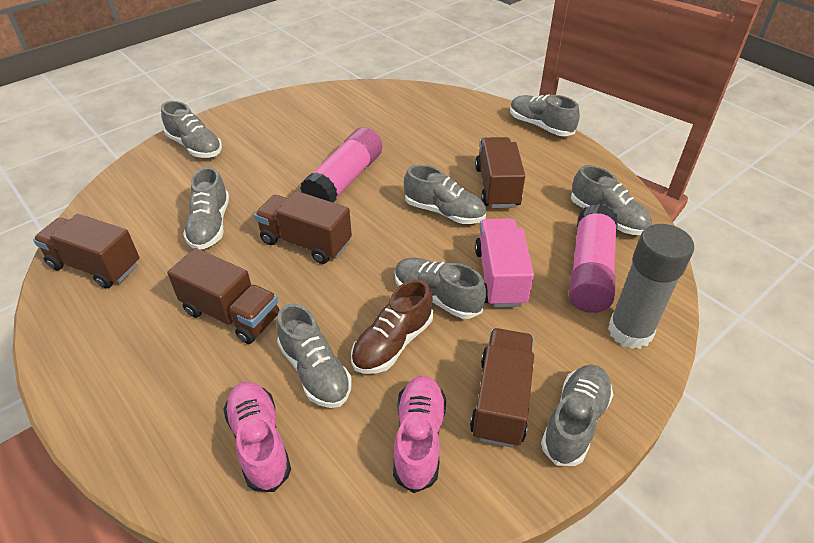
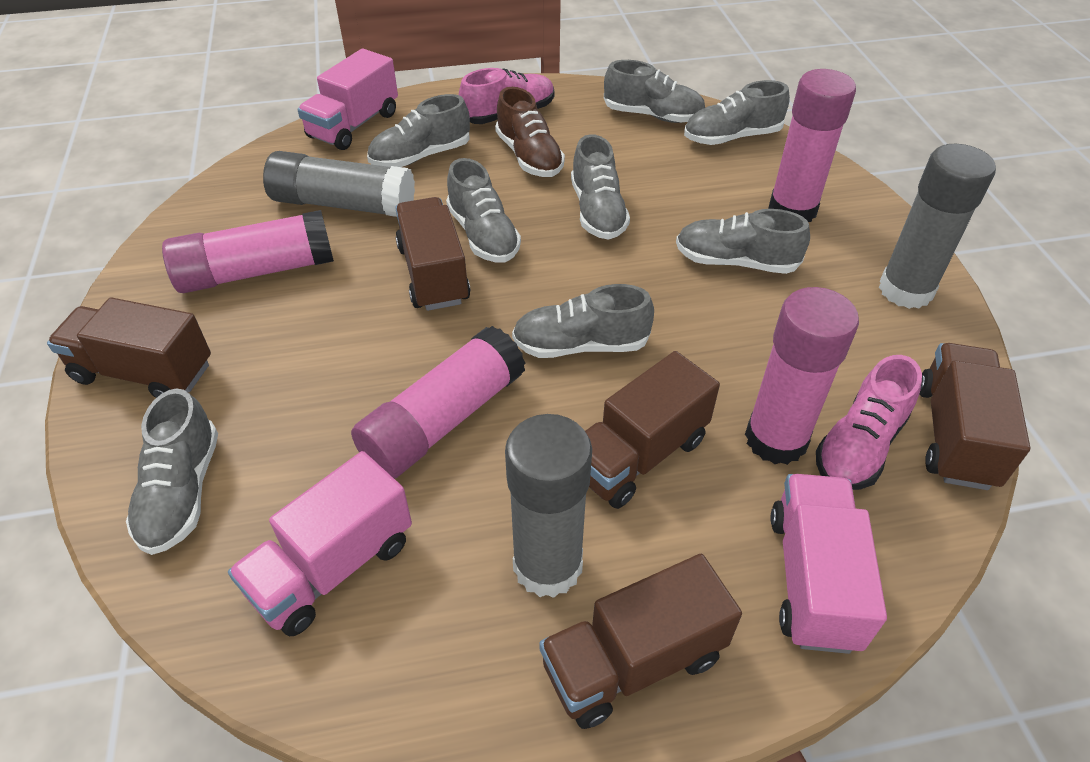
grey glue stick: [608,224,694,349] = 1 -> [263,151,415,217] [505,414,592,598] [879,144,996,309] = 3
pink glue stick: [300,127,382,203] [569,204,618,313] = 2 -> [162,210,334,293] [351,326,525,479] [745,287,859,465] [768,69,856,222] = 4
pink truck: [475,218,534,307] = 1 -> [228,451,412,636] [297,48,398,150] [771,474,887,654] = 3

